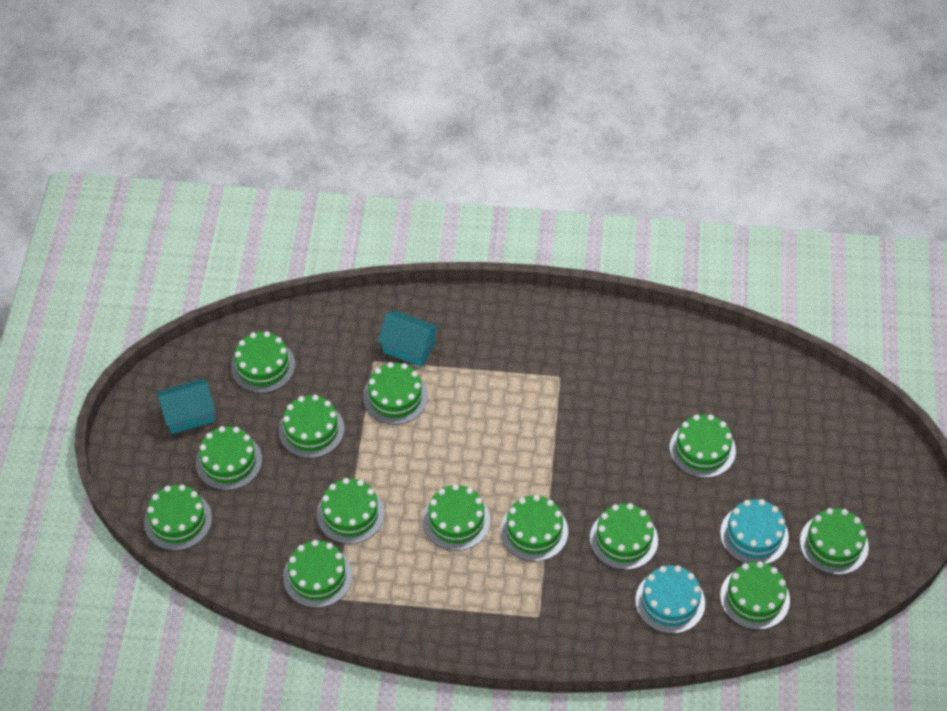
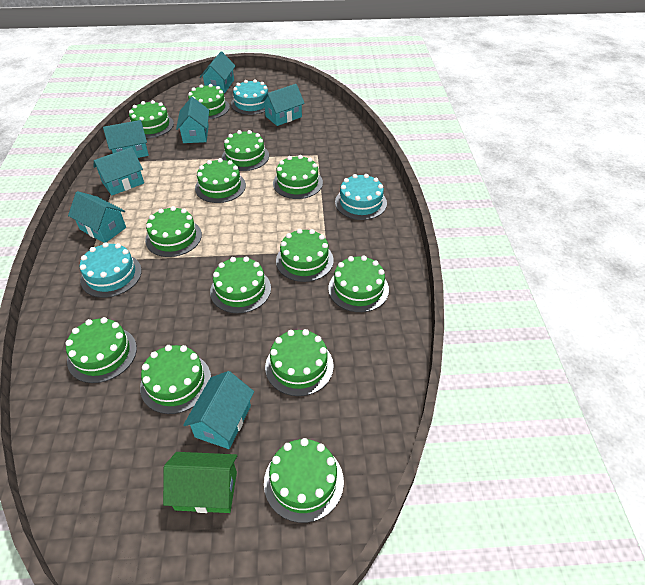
green house: none = 0 -> [163,452,237,513] = 1
turquoise cake: [635,565,705,634] [720,499,789,564] = 2 -> [80,242,142,298] [231,79,268,115] [335,174,387,220] = 3
turquoise house: [156,378,216,434] [378,311,439,367] = 2 -> [68,191,126,243] [93,147,144,195] [103,120,149,158] [176,97,209,143] [183,371,254,449] [200,52,236,93] [261,84,305,126] = 7

